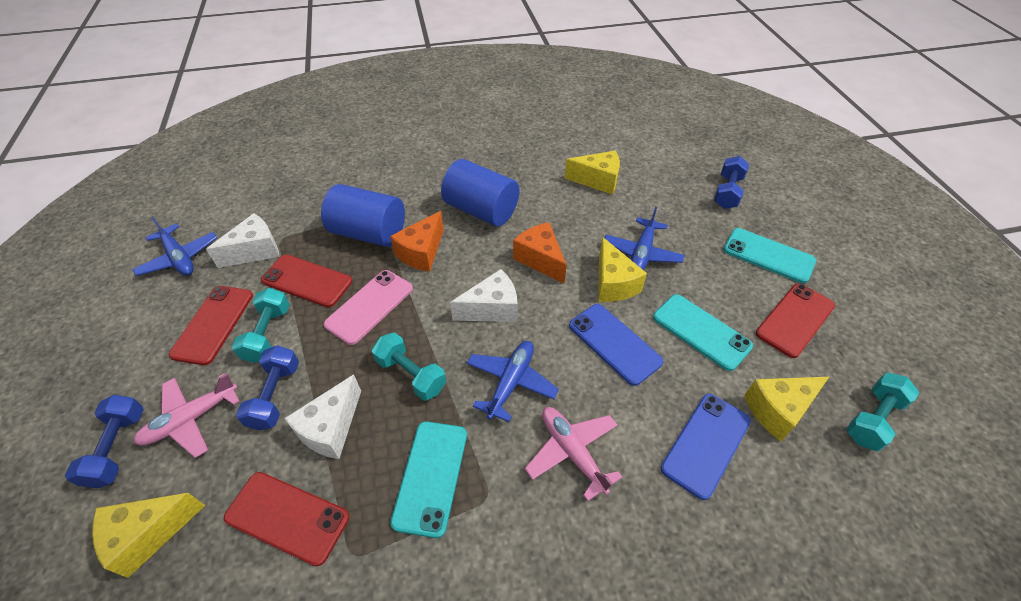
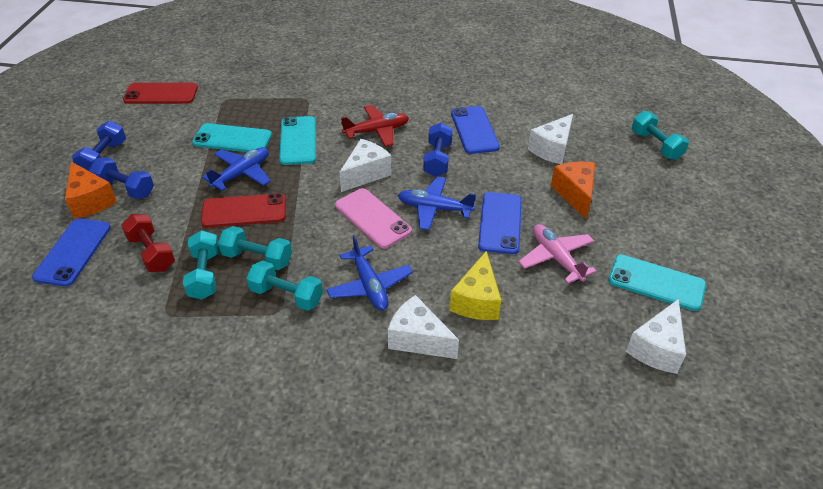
blue cylinder: [321,184,405,247] [441,159,519,226] = 2 -> none = 0
blue phone: [569,304,663,386] [661,394,751,500] = 2 -> [32,218,111,287] [451,106,500,154] [478,192,522,254] = 3
pink plane: [133,373,240,458] [525,407,623,502] = 2 -> [518,224,596,284] = 1
red dumbbell: none = 0 -> [121,214,175,272] = 1
red phone: [169,286,253,365] [224,472,349,566] [261,255,352,307] [756,283,835,358] = 4 -> [123,83,198,104] [201,193,286,228] = 2
red plane: none = 0 -> [341,105,409,147] = 1
turquoise dumbbell: [232,288,290,363] [372,332,446,401] [846,373,919,451] = 3 -> [183,230,219,300] [218,226,292,270] [246,261,323,311] [632,111,689,160] = 4
white cheese: [206,213,279,268] [284,374,361,459] [450,269,517,322] = 3 -> [339,139,391,192] [388,295,459,359] [528,114,573,164] [626,299,686,374] = 4
yellow cheese: [92,493,206,578] [564,151,620,195] [598,237,647,302] [744,377,829,441] = 4 -> [450,251,501,320] = 1

